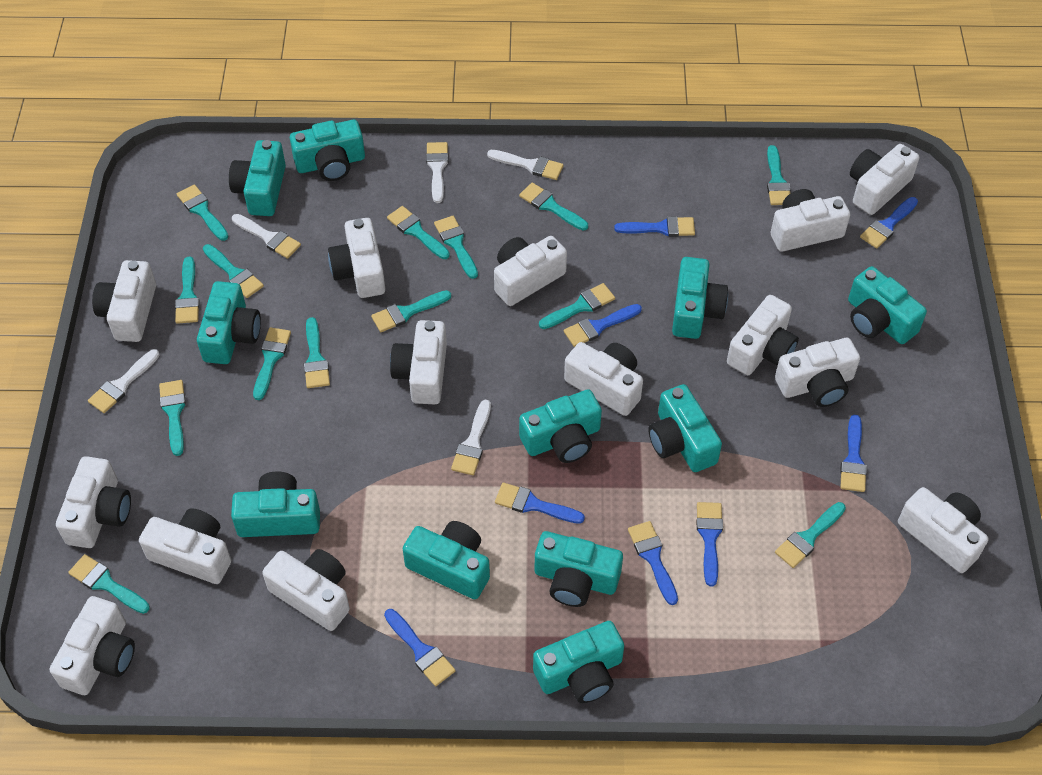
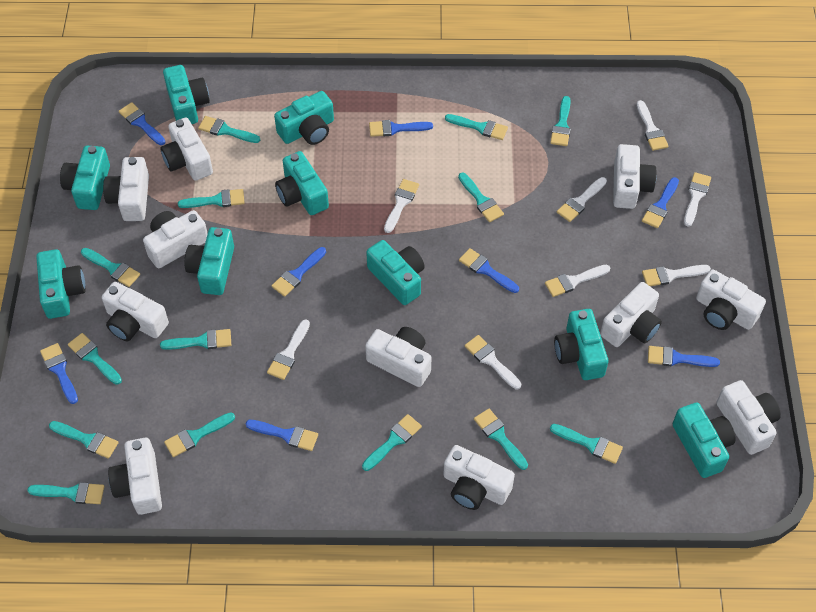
turquoise camera: [197,281,261,364] [229,140,286,216] [231,471,320,537] [290,120,365,181] [403,521,490,599] [519,389,602,463] [533,621,624,703] [535,531,623,607] [648,384,722,472] [672,257,728,339] [848,266,927,344] = 11 -> [36,249,86,319] [60,146,110,210] [163,65,210,124] [185,227,234,295] [274,91,334,145] [275,151,329,215] [366,240,425,305] [554,309,609,380] [672,403,735,478] = 9
white brush: [88,349,159,413] [232,214,301,259] [426,142,448,203] [451,399,491,475] [487,150,563,180] = 5 -> [267,320,310,380] [384,179,419,233] [465,335,521,389] [545,264,610,297] [557,177,607,222] [637,100,668,151] [642,265,711,286] [684,172,711,227] = 8
white camera: [50,596,135,695] [56,456,131,548] [92,260,156,342] [139,508,231,584] [262,549,350,631] [328,218,385,298] [390,320,447,404] [494,236,567,306] [564,342,643,416] [727,295,799,375] [770,189,850,252] [775,338,860,407] [850,144,919,215] [898,487,988,573] = 14 -> [102,282,169,341] [103,157,149,221] [108,438,162,515] [143,210,208,268] [160,117,213,181] [365,327,431,387] [443,445,515,510] [600,282,662,347] [613,144,657,209] [696,270,766,330] [717,380,781,455] = 11

